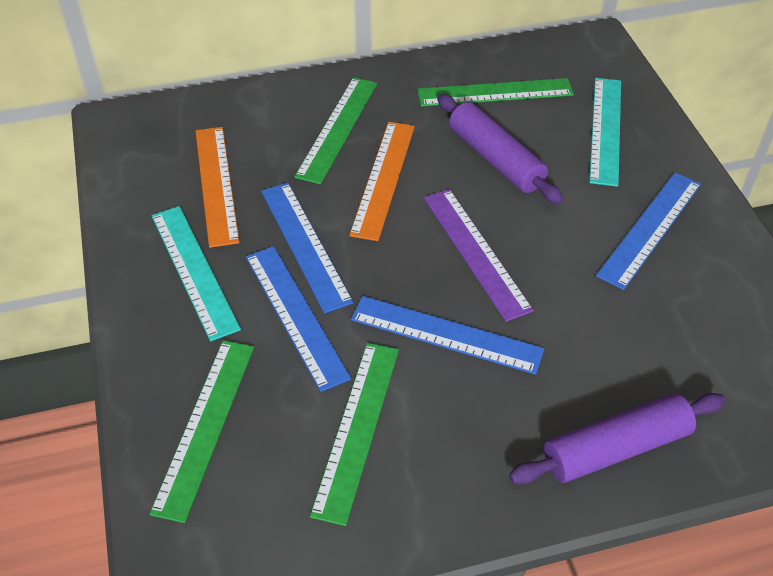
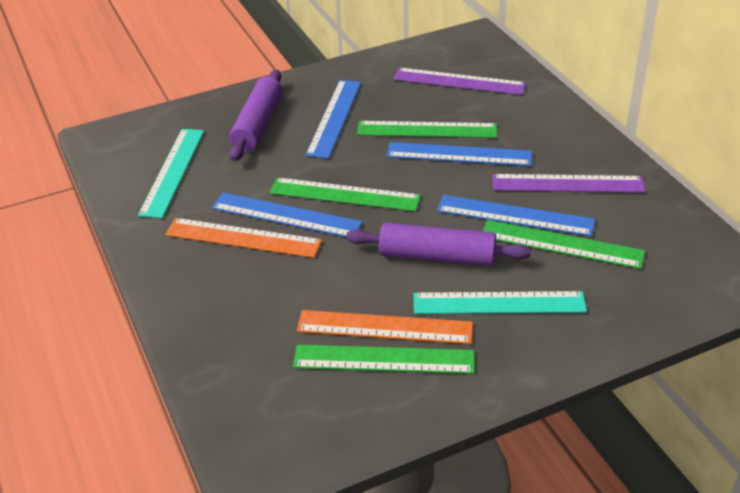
purple ruler: [424,189,534,322] = 1 -> [394,68,526,95] [492,174,646,193] = 2

